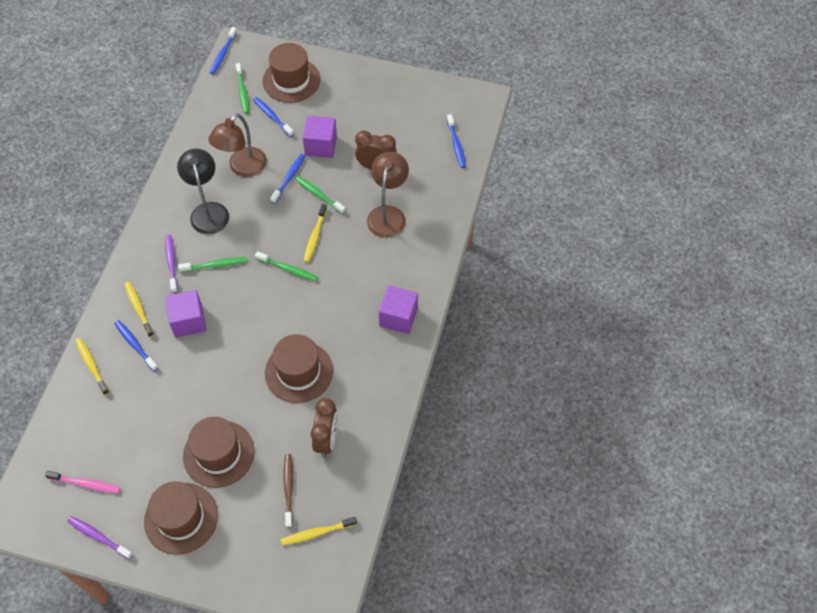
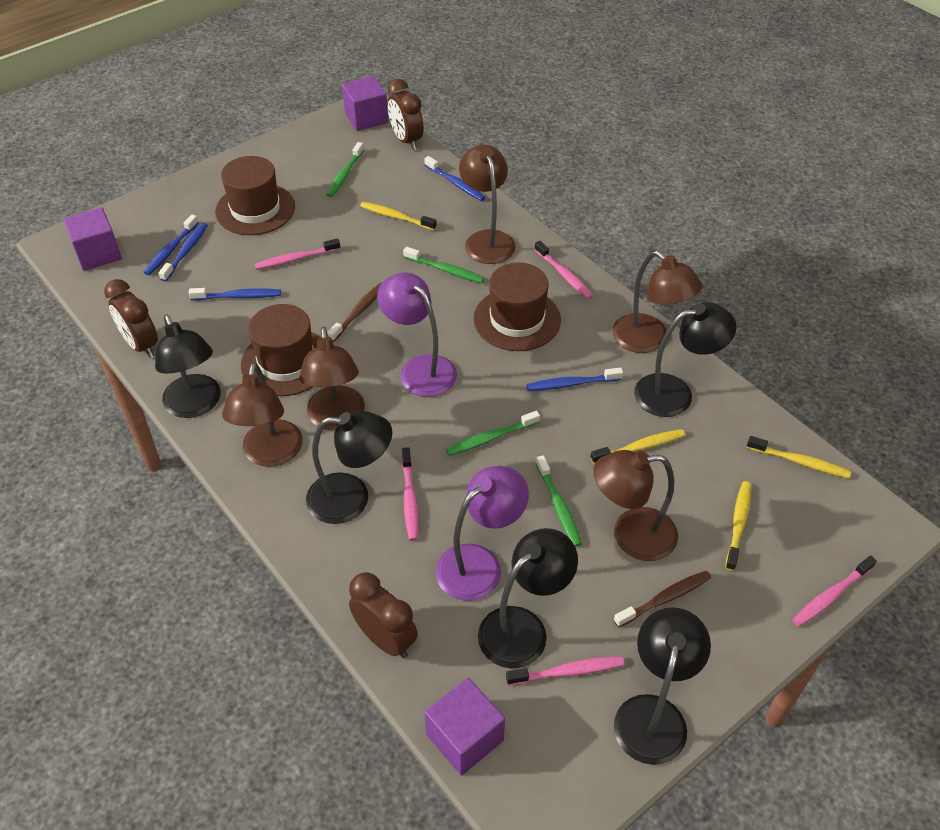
black lamp: [177,148,229,234] = 1 -> [155,315,221,418] [306,411,392,524] [478,528,578,669] [614,607,711,765] [634,302,737,417] = 5
brown clock: [311,398,338,457] [355,131,397,169] = 2 -> [104,279,158,358] [349,572,418,659] [388,79,424,150] = 3
brown hat: [144,481,218,555] [183,417,255,488] [262,43,320,103] [265,334,333,403] = 4 -> [215,156,295,235] [241,304,320,396] [473,262,561,351] = 3
brown lamp: [208,113,267,177] [367,152,409,238] = 2 -> [222,362,303,467] [299,327,365,430] [459,145,516,264] [593,450,678,561] [612,251,702,353] = 5
brown toothbrush: [283,454,293,528] = 1 -> [327,283,382,342] [614,571,711,628] = 2
pink toothbrush: [45,471,121,493] = 1 -> [255,238,340,270] [402,447,419,541] [506,656,624,686] [534,241,593,299] [792,555,877,627] = 5
purple lamp: none = 0 -> [377,273,457,397] [436,466,529,601] = 2
purple toothbrush: [67,516,133,559] [165,235,178,293] = 2 -> none = 0

